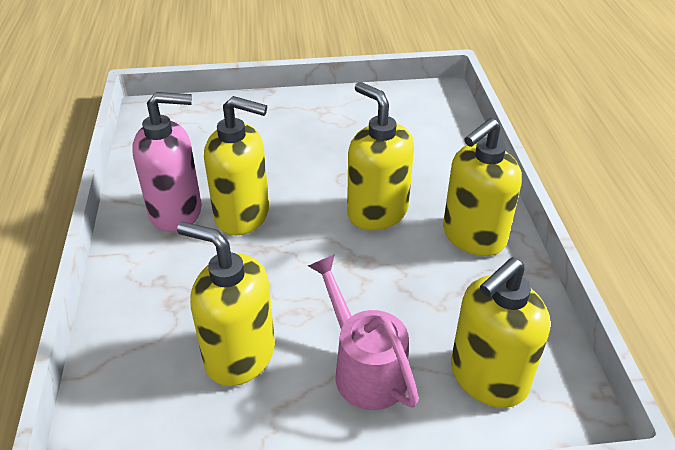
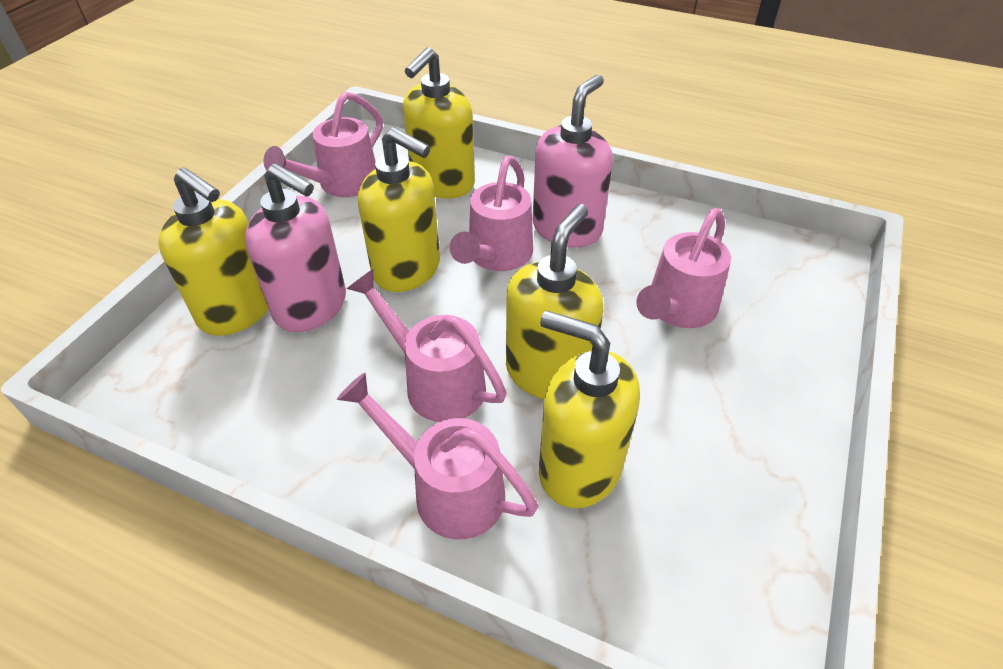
pink soap dispenser: [132,92,202,232] = 1 -> [245,163,346,332] [533,75,613,247] = 2
pink watering can: [308,254,419,410] = 1 -> [264,92,383,197] [337,373,538,539] [347,269,507,422] [450,156,533,271] [636,208,731,328] = 5

